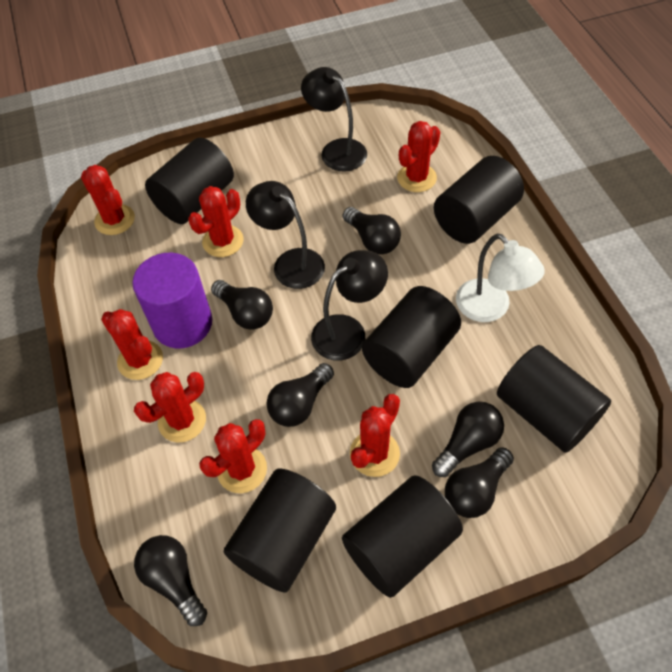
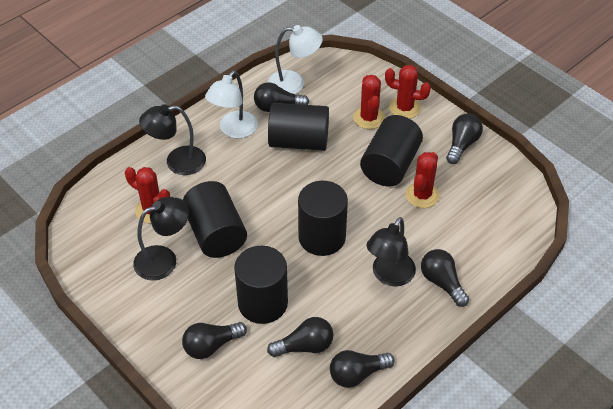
black cylinder: [145,138,234,224] [224,469,336,592] [342,475,463,598] [362,286,461,388] [434,156,524,244] [497,345,611,453] = 6 -> [183,181,247,258] [234,246,288,324] [268,103,329,151] [298,181,348,256] [360,115,423,187] = 5
purple cylinder: [132,253,212,349] = 1 -> none = 0
red cactus: [81,165,135,235] [101,309,163,380] [134,372,206,443] [188,186,244,257] [199,419,267,493] [350,394,400,477] [397,121,440,192] = 7 -> [125,167,170,224] [353,75,385,129] [385,65,431,119] [405,152,439,208] = 4
white lamp: [456,234,545,322] = 1 -> [205,70,258,138] [268,25,323,94] = 2

